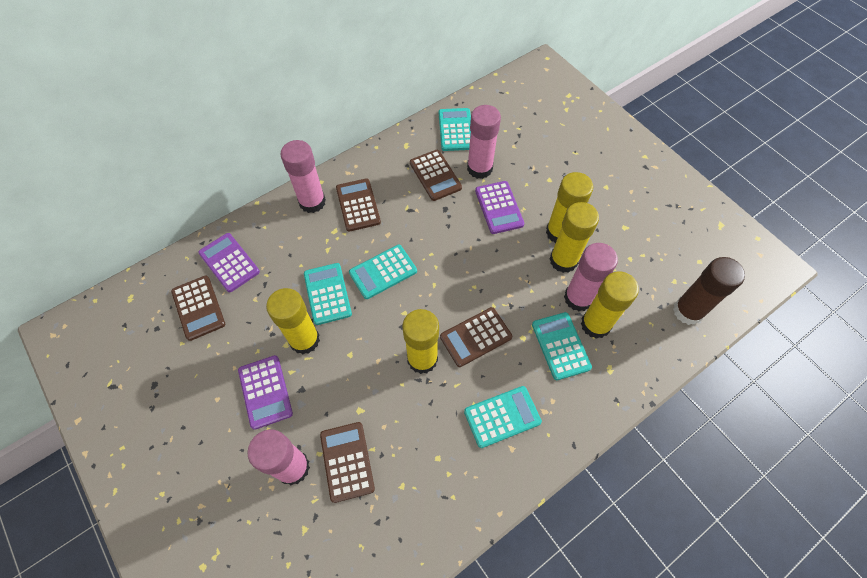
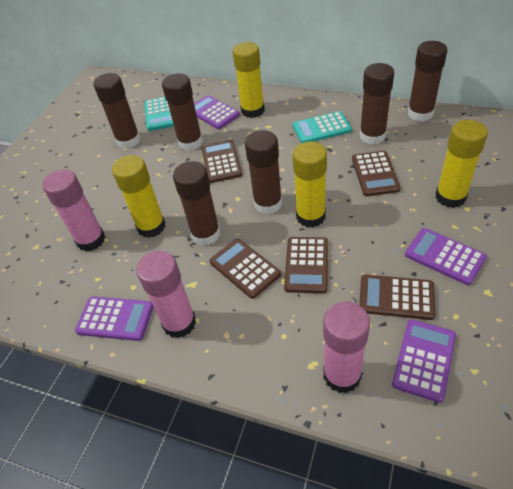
brown glue stick: [673,257,745,325] = 1 -> [93,73,141,149] [162,73,203,151] [173,161,220,246] [245,130,282,214] [359,63,394,145] [408,41,448,122] = 6
pink glue stick: [247,429,310,485] [281,140,326,213] [467,105,501,179] [564,243,618,311] = 4 -> [43,169,105,252] [136,251,196,338] [323,301,370,393] = 3
purple calculator: [198,233,260,292] [238,355,293,430] [475,181,524,234] = 3 -> [75,296,153,341] [194,95,240,129] [392,319,456,403] [405,228,487,285] = 4
turquoise calculator: [304,263,352,325] [349,245,417,299] [439,108,471,151] [464,386,542,448] [532,312,592,380] = 5 -> [144,97,174,131] [293,111,352,143] = 2
yellow glue stick: [266,288,320,354] [402,309,439,374] [546,172,593,243] [550,202,599,273] [581,271,639,339] = 5 -> [112,155,166,238] [233,42,265,118] [293,142,327,227] [435,120,488,208] = 4

